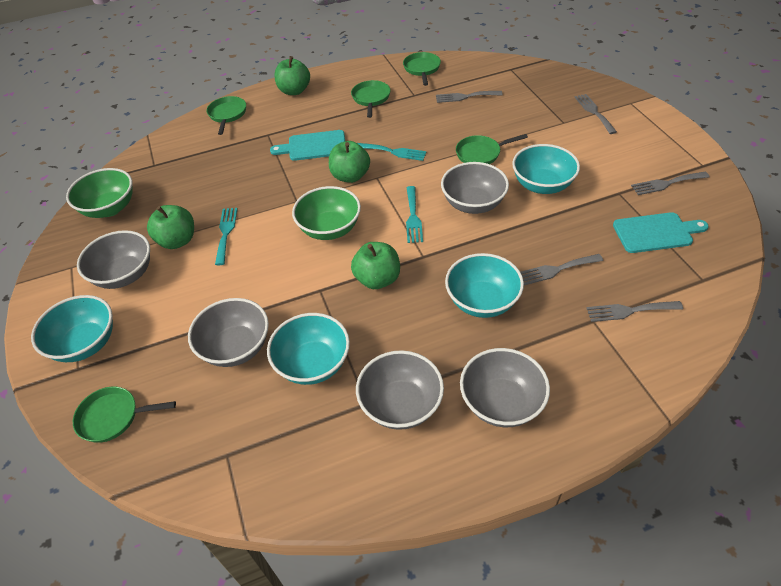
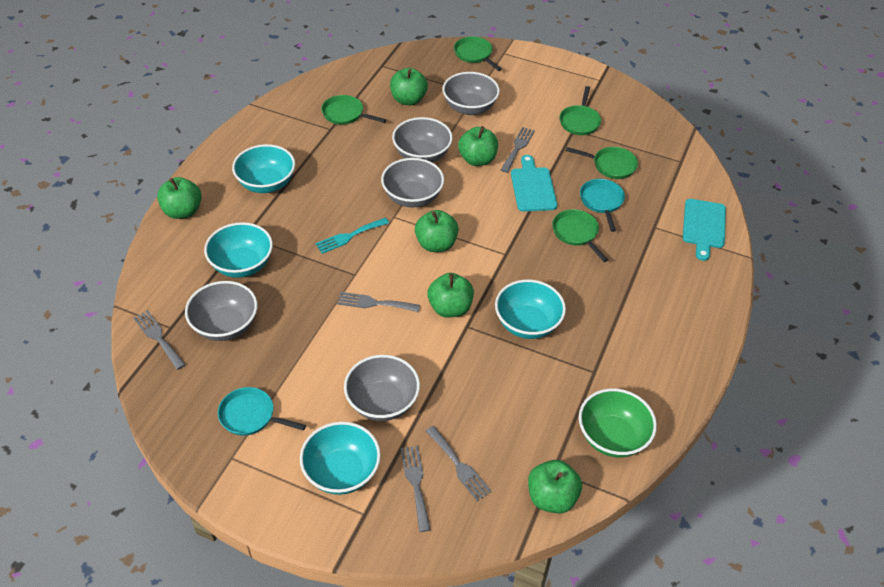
green apple: [147,205,194,249] [274,56,310,95] [329,141,370,183] [351,242,400,289] = 4 -> [157,177,202,219] [390,68,428,105] [415,210,459,252] [428,273,474,318] [458,126,498,166] [528,460,582,514] = 6
green bowl: [66,168,132,218] [292,186,361,240] = 2 -> [579,388,657,457] = 1
turquoise fork: [215,208,238,265] [357,143,427,161] [406,186,423,243] = 3 -> [315,218,389,254] = 1
turquoise pan: none = 0 -> [218,387,306,436] [580,179,625,232] = 2

